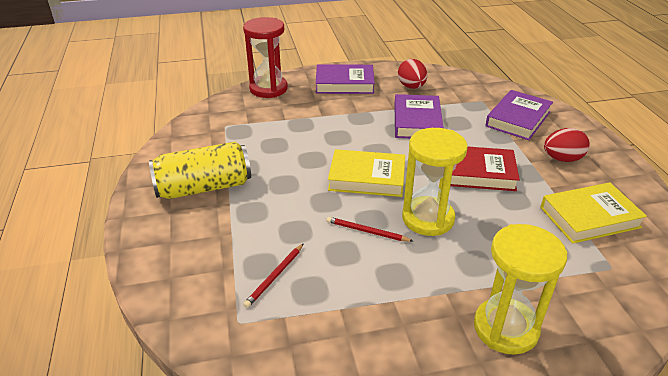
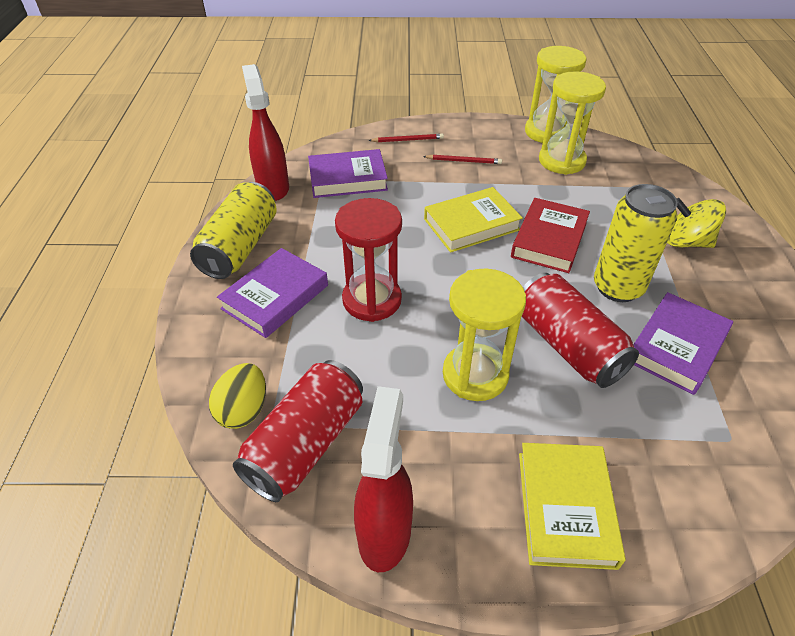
red can: none = 0 -> [233,360,363,502] [521,273,639,388] = 2
red egg: [398,59,427,89] [544,128,590,162] = 2 -> none = 0
red spray bottle: none = 0 -> [242,64,289,201] [354,386,413,572] = 2
yellow can: [149,142,251,199] = 1 -> [190,182,277,279] [594,184,678,302] = 2
yellow egg: none = 0 -> [209,363,266,429] = 1
yellow hourglass: [402,128,468,236] [474,224,567,355] = 2 -> [443,269,526,401] [525,46,587,143] [539,71,606,175] = 3
yellow spinning top: none = 0 -> [667,198,726,248] = 1

